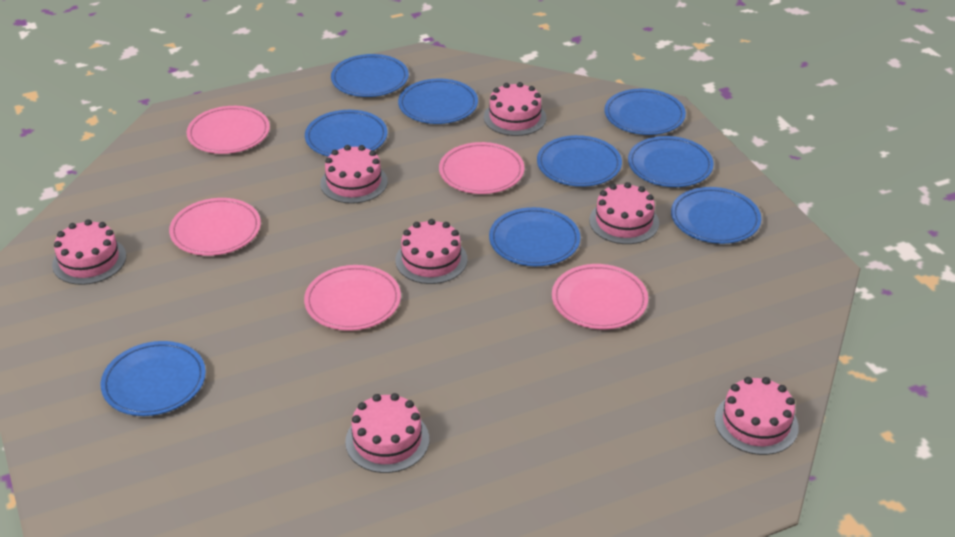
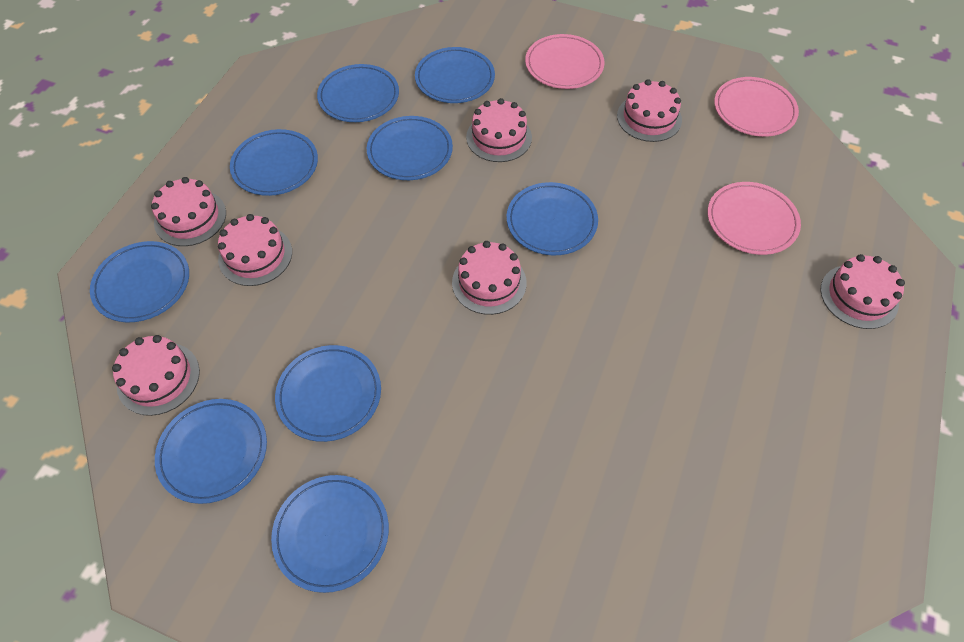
pink plate: [169,198,261,256] [187,106,270,154] [304,265,401,331] [439,142,524,194] [552,264,648,329] = 5 -> [525,34,605,89] [708,182,801,255] [714,77,799,137] = 3

